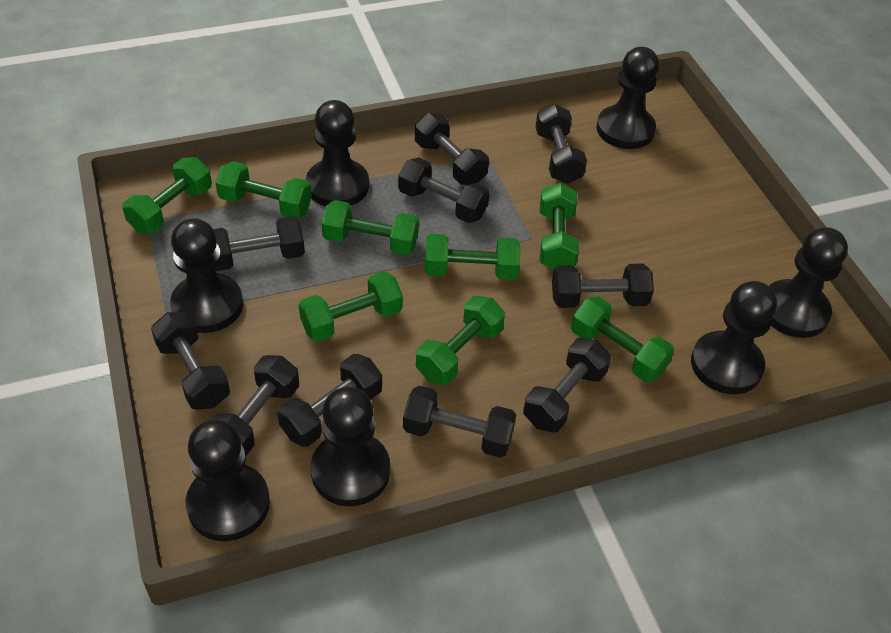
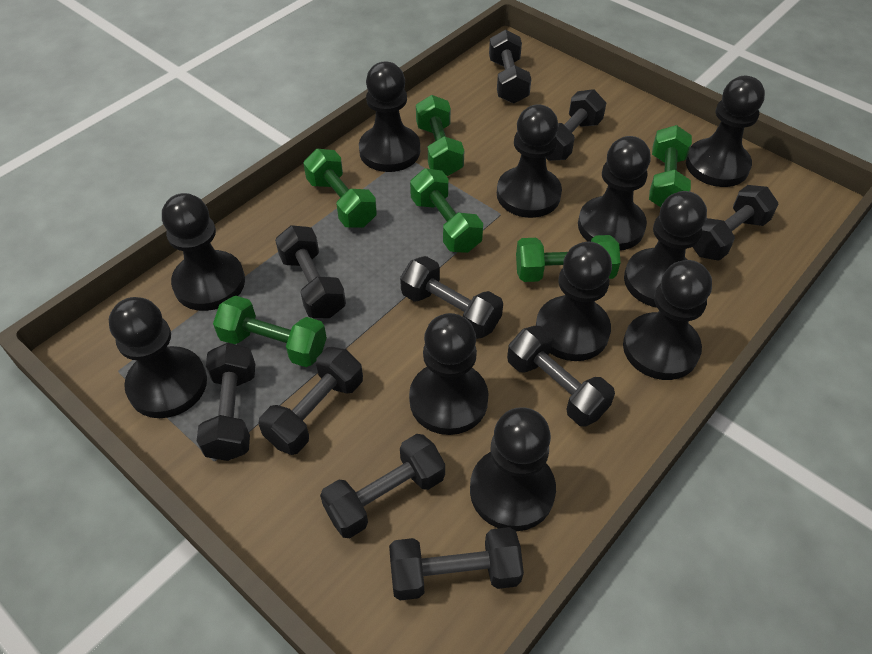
black pawn: [170,218,243,333] [186,420,270,541] [306,100,369,206] [311,387,390,506] [596,47,659,149] [691,281,777,394] [769,227,848,338] = 7 -> [109,297,207,418] [162,193,245,311] [359,62,420,172] [409,313,489,435] [470,407,556,531] [497,105,562,218] [536,242,612,361] [578,136,651,251] [623,260,712,380] [624,191,707,308] [686,76,765,187] = 11
green dumbbell: [122,157,212,233] [215,161,312,218] [299,271,403,342] [322,200,419,255] [416,296,505,385] [425,234,521,280] [540,183,579,270] [571,296,674,382] = 8 -> [213,296,327,367] [303,149,377,228] [410,168,483,253] [416,95,464,176] [516,235,621,282] [649,125,692,207] = 6

